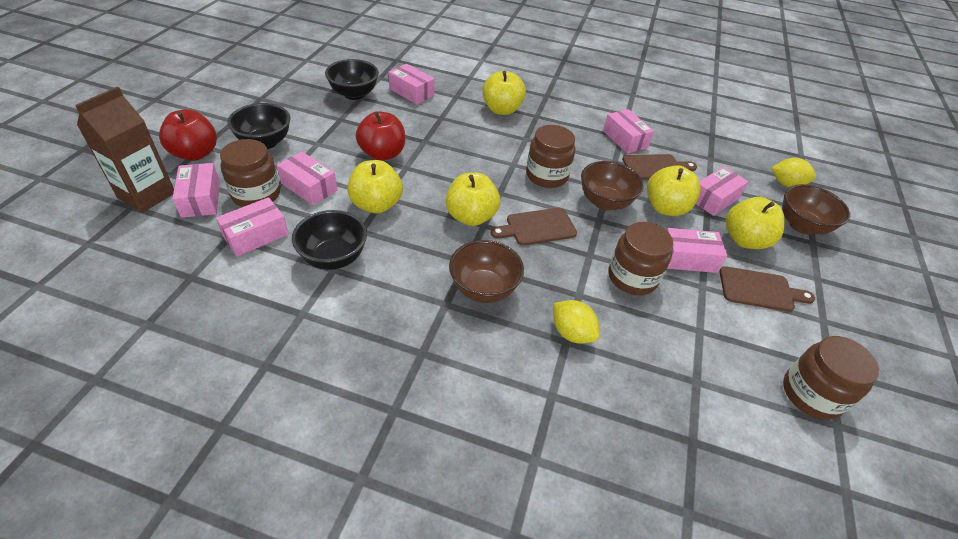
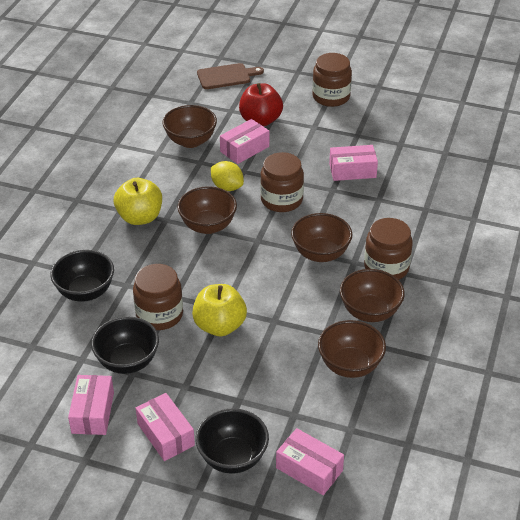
brown bowl: [449,240,524,303] [581,161,644,211] [782,184,850,235] = 3 -> [162,105,217,148] [177,186,237,234] [291,213,352,262] [318,320,386,378] [340,269,405,322] = 5
brown carton: [75,86,174,213] = 1 -> none = 0
brown cutting board: [491,208,577,246] [622,154,697,180] [719,266,815,312] = 3 -> [197,63,264,89] = 1
pink box: [172,163,220,218] [216,197,289,257] [277,151,337,205] [389,64,435,104] [603,109,654,154] [667,228,727,273] [696,167,748,216] = 7 -> [68,375,114,435] [136,393,195,461] [220,119,269,164] [276,428,344,495] [329,145,378,181] = 5
red apple: [159,109,217,161] [356,111,405,161] = 2 -> [239,83,283,127] = 1
yellow apple: [347,160,403,213] [446,173,500,226] [482,71,526,115] [647,165,701,216] [726,197,785,249] = 5 -> [114,178,162,225] [192,284,247,336] = 2
yellow lemon: [554,300,599,344] [772,158,816,187] = 2 -> [211,161,244,191] = 1

